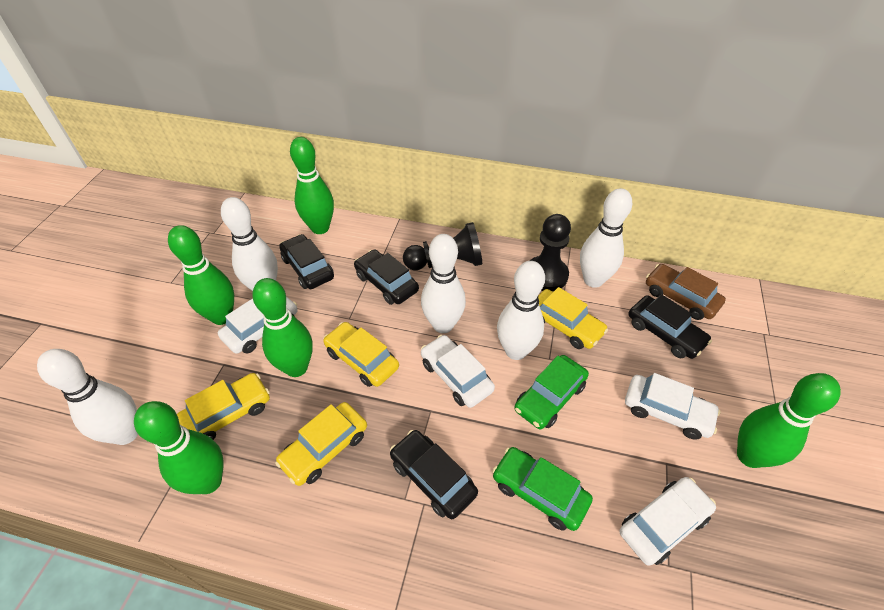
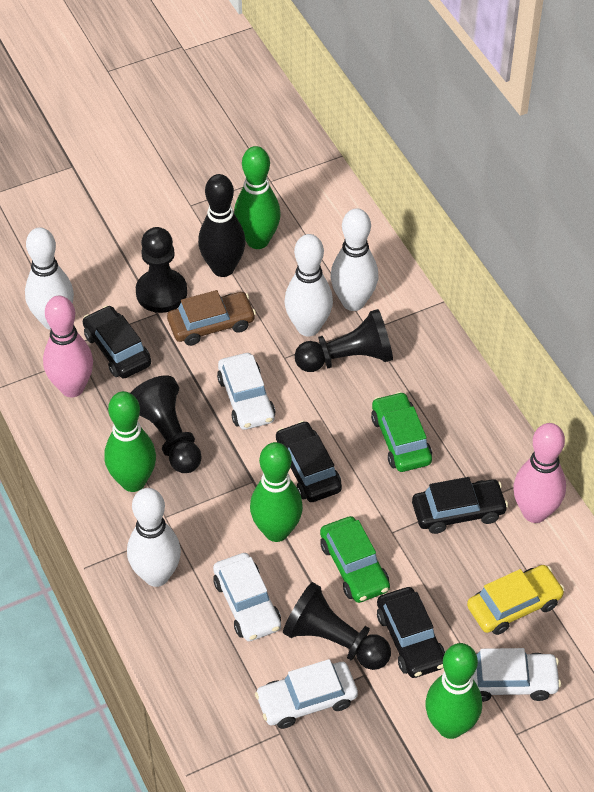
black bowling pin: none = 0 -> [198,174,246,277] = 1
black pawn: [403,222,482,270] [530,214,571,291] = 2 -> [131,375,202,473] [136,227,187,313] [283,582,391,670] [294,309,393,372] = 4
green bowling pin: [134,401,224,494] [168,225,234,325] [252,278,313,377] [290,137,334,234] [737,373,841,468] = 5 -> [104,391,156,492] [234,146,281,249] [250,442,303,542] [425,643,482,739] = 4
pink bowling pin: none = 0 -> [43,296,93,397] [513,423,566,523] = 2
white bowling pin: [37,349,138,445] [221,197,278,291] [421,234,466,333] [497,261,545,360] [580,188,632,288] = 5 -> [25,227,74,330] [127,488,181,587] [284,234,333,337] [331,208,378,311] = 4
yellow car: [177,373,270,440] [275,402,367,486] [323,322,399,387] [538,287,608,349] = 4 -> [467,565,565,635] = 1

